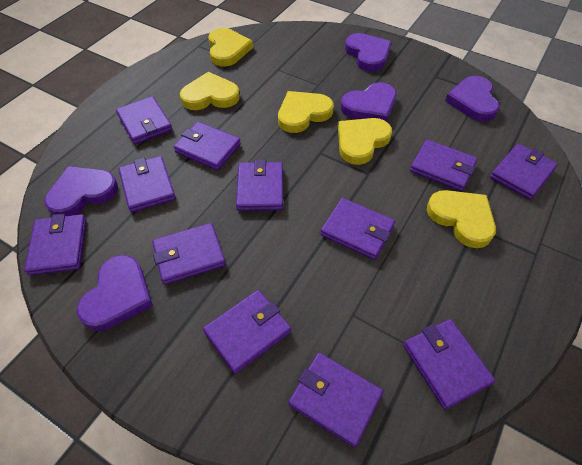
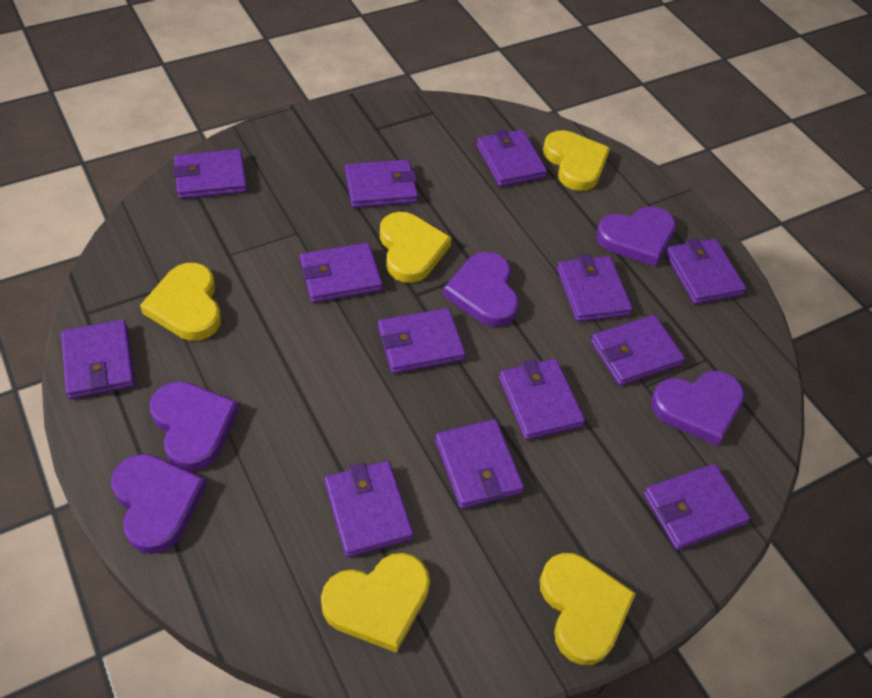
purple wallet: [24,213,87,275] [116,96,172,144] [118,156,176,212] [152,223,226,285] [174,122,241,170] [203,290,291,374] [236,160,283,211] [289,353,383,447] [321,198,395,260] [403,319,495,410] [410,139,478,191] [490,143,558,200] = 12 -> [61,319,135,399] [173,149,247,199] [300,243,382,303] [325,461,413,557] [345,159,418,208] [378,308,466,374] [435,419,524,509] [477,130,547,187] [499,359,585,440] [557,255,632,322] [591,315,685,386] [643,464,750,550] [665,238,746,304] = 13

